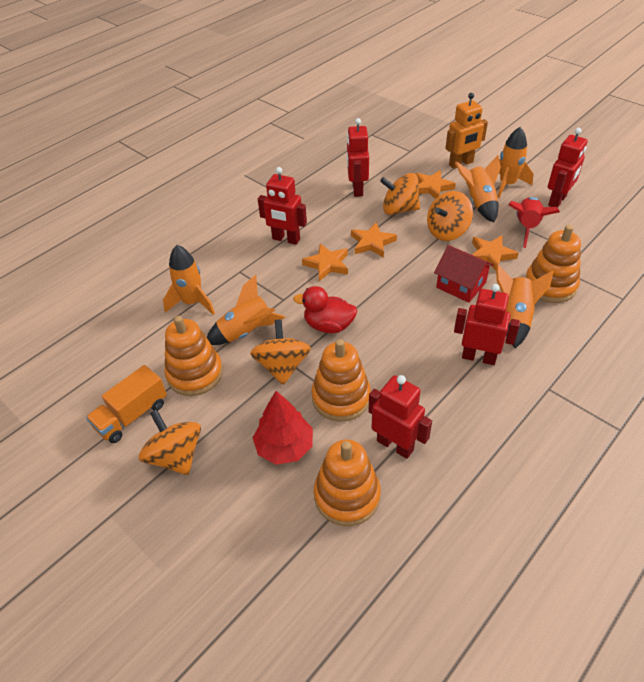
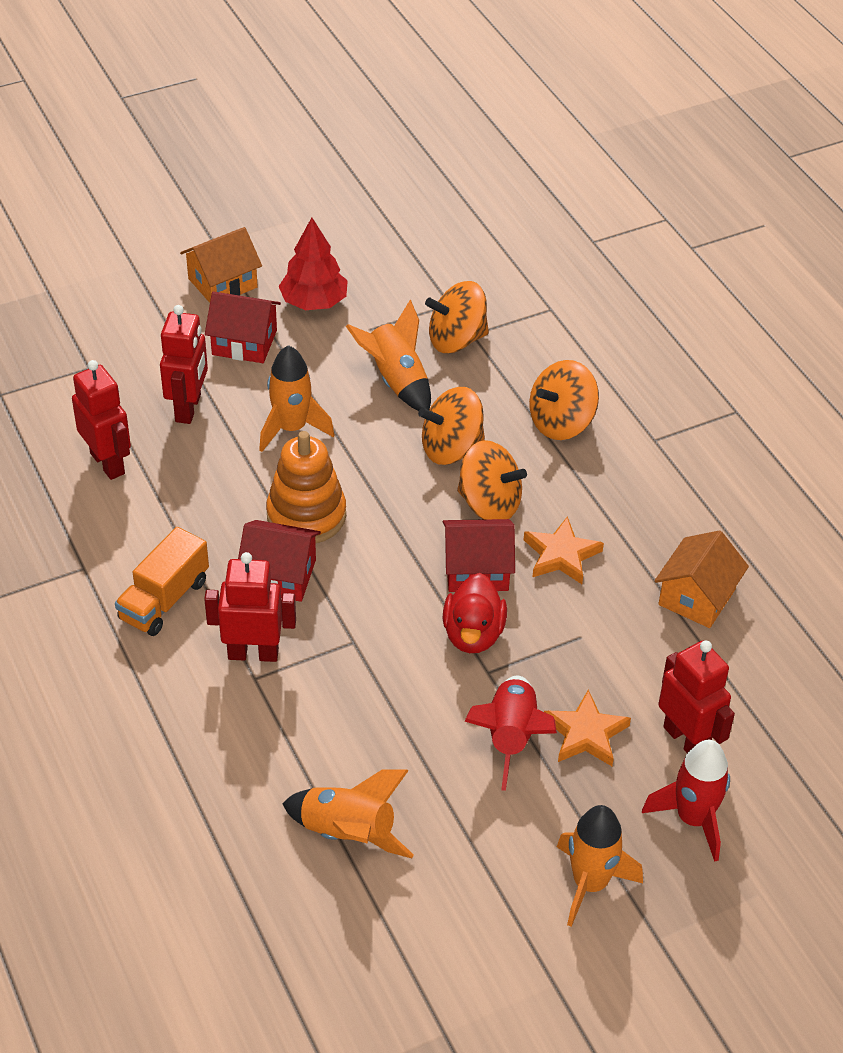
orange house: none = 0 -> [180,227,262,303] [654,530,749,628] = 2
orange robot: [445,93,488,169] = 1 -> none = 0
orange rocket: [163,245,215,315] [207,275,285,345] [455,155,501,222] [496,264,553,348] [497,127,534,198] = 5 -> [259,345,334,452] [282,769,414,858] [346,300,431,411] [557,805,643,927] = 4
orange stacking toy: [164,316,223,396] [311,339,371,422] [314,440,381,526] [525,225,581,303] = 4 -> [266,431,346,544] = 1
orange star: [302,244,348,281] [351,222,397,258] [415,170,456,199] [472,235,518,271] = 4 -> [524,516,604,584] [544,690,631,766] = 2
red house: [434,245,494,303] = 1 -> [205,292,281,363] [238,520,321,602] [443,519,515,592] = 3
red robot: [258,167,307,245] [347,118,369,197] [369,375,432,459] [454,284,520,365] [548,128,588,208] = 5 -> [72,360,131,480] [160,305,208,424] [204,552,296,662] [658,641,735,753] = 4
red rocket: [508,197,560,248] = 1 -> [464,676,557,791] [642,740,730,862] = 2

